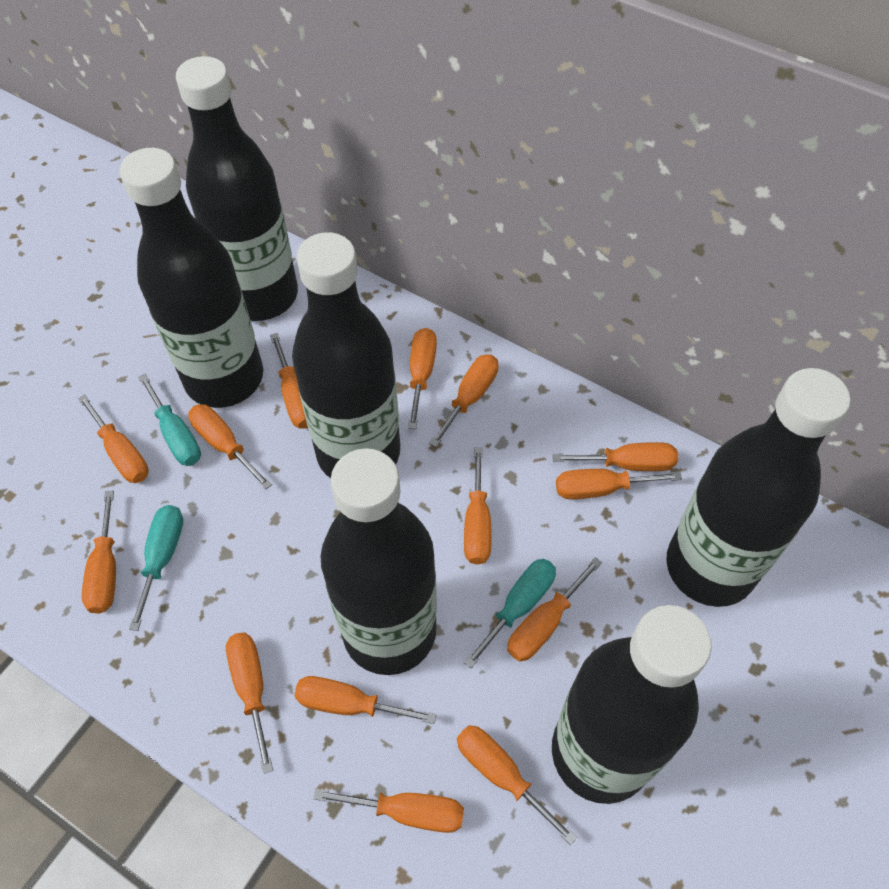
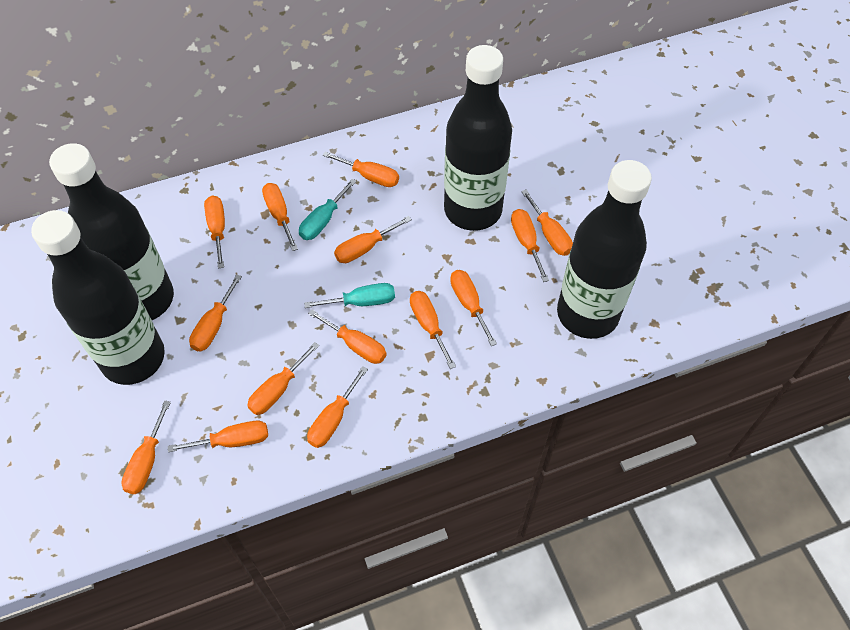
black bottle: [119,148,263,408] [176,56,298,321] [292,232,400,478] [320,448,437,675] [552,605,712,804] [666,368,850,607] = 6 -> [31,210,165,385] [49,143,174,320] [444,45,512,231] [557,160,652,339] = 4
turquoise screwdriver: [129,505,183,631] [138,374,201,466] [464,559,556,668] = 3 -> [299,179,357,240] [304,283,395,308] = 2

